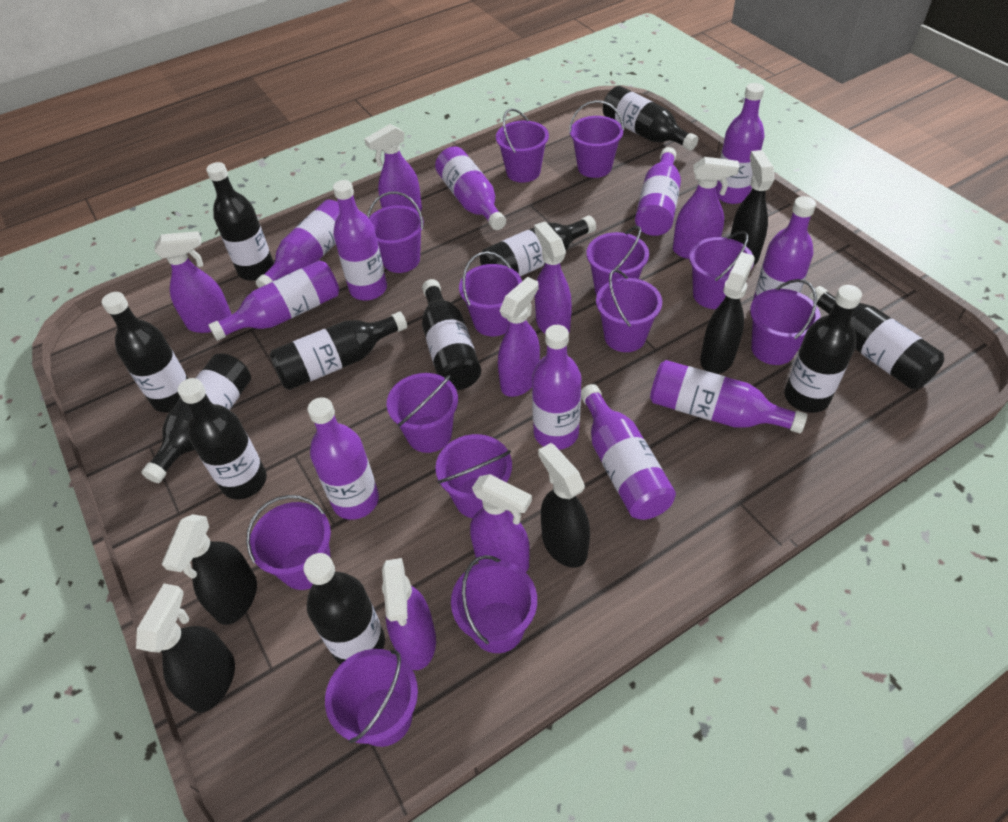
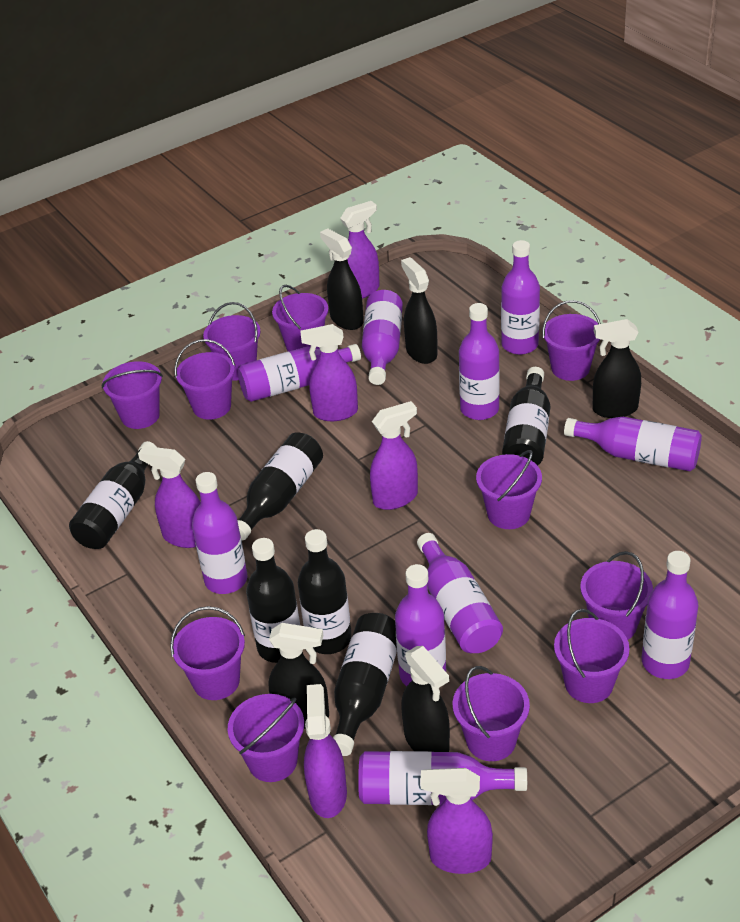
black bottle: [102,292,188,413] [141,354,251,483] [177,378,267,499] [206,162,274,281] [270,312,407,390] [303,553,385,665] [422,279,481,390] [480,216,596,276] [603,86,698,151] [784,285,862,413] [809,286,944,389] = 11 -> [69,441,156,549] [238,432,323,541] [246,538,300,663] [298,529,351,654] [333,613,397,756] [502,367,550,466] = 6
purple bottle: [208,260,339,341] [256,200,340,288] [307,397,379,520] [333,180,387,301] [435,146,506,230] [532,325,581,450] [581,384,676,520] [635,147,681,236] [650,360,807,433] [716,83,765,204] [753,196,816,300] = 11 -> [192,472,248,594] [238,344,361,402] [358,751,527,805] [362,290,403,385] [395,564,446,686] [417,533,503,653] [459,303,500,420] [501,240,540,355] [564,417,702,471] [642,551,698,679] = 10
purple bucket: [246,495,331,590] [325,649,418,747] [367,192,424,273] [387,373,458,453] [435,434,512,518] [451,555,537,653] [459,252,522,336] [496,108,549,183] [569,100,624,178] [586,226,649,295] [596,269,662,352] [689,231,754,309] [750,279,821,365] = 13 -> [102,361,163,429] [170,606,245,700] [174,339,235,420] [203,302,260,380] [228,694,304,782] [272,285,328,351] [453,666,530,761] [476,450,542,529] [542,300,601,381] [554,609,629,703] [580,551,653,640] = 11
purple spray bottle: [154,231,232,333] [364,124,422,212] [382,558,436,670] [470,474,532,572] [498,277,540,397] [534,222,572,334] [673,157,739,259] = 7 -> [138,446,201,548] [300,324,358,421] [304,684,347,818] [340,201,380,299] [370,401,418,510] [420,768,493,874] = 6

